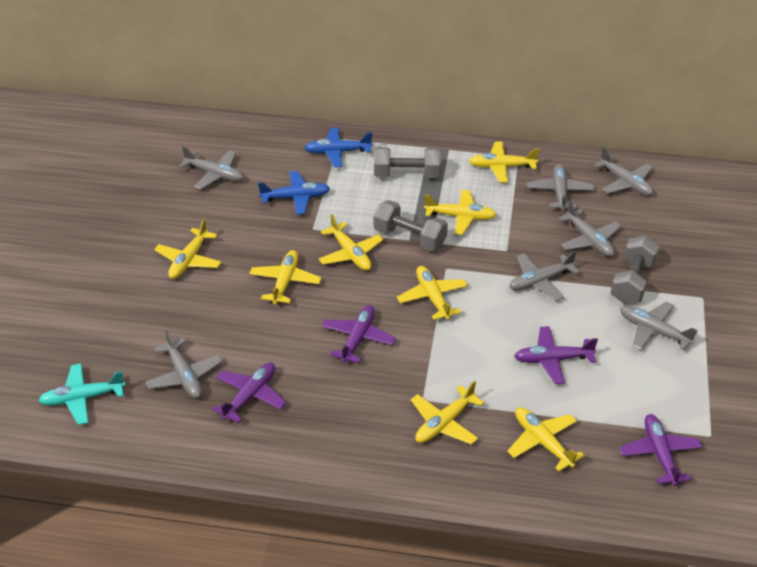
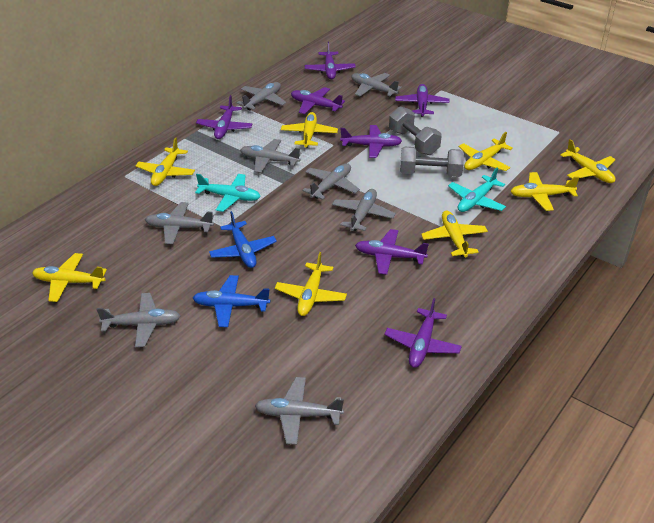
grey dumbbell: [373,200,448,251] [374,147,441,178] [611,236,659,304] = 3 -> [389,106,442,155] [400,147,464,177] = 2
grey plane: [145,330,222,398] [179,146,243,189] [509,250,580,301] [527,164,594,211] [558,201,621,257] [594,147,653,196] [620,302,697,350] = 7 -> [96,293,180,347] [145,202,214,244] [237,82,286,110] [240,139,301,173] [255,377,344,445] [303,163,360,200] [332,189,396,231] [351,73,402,97] = 8
purple plane: [212,363,286,423] [322,305,396,363] [514,326,598,384] [619,414,703,486] = 4 -> [196,95,253,139] [291,87,345,114] [305,42,356,80] [340,125,402,158] [355,229,429,275] [384,298,462,368] [395,84,450,117] = 7
turquoise plane: [38,363,125,425] = 1 -> [195,174,261,212] [448,168,506,212] = 2

